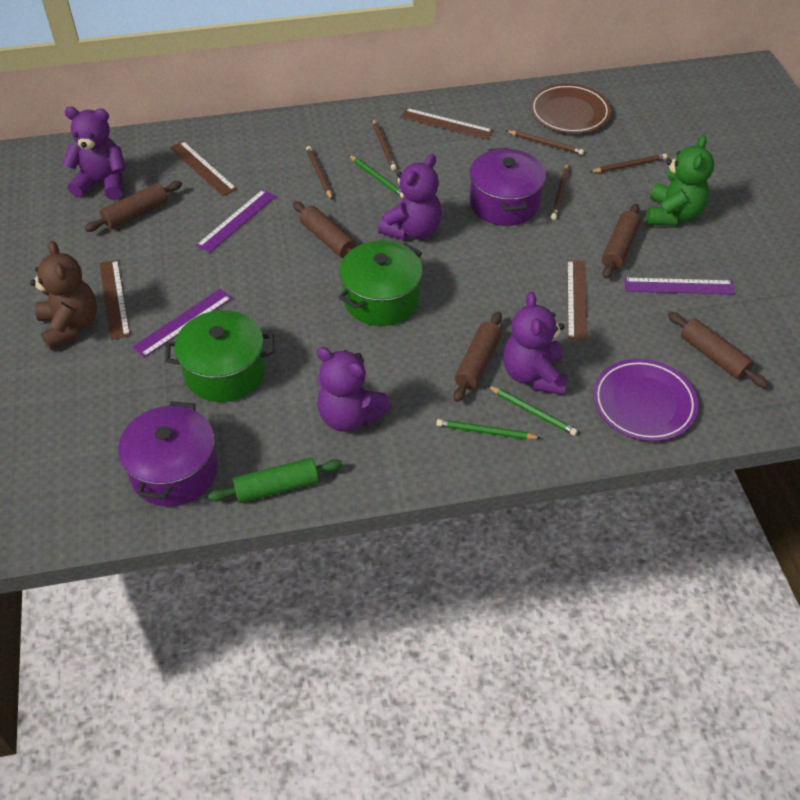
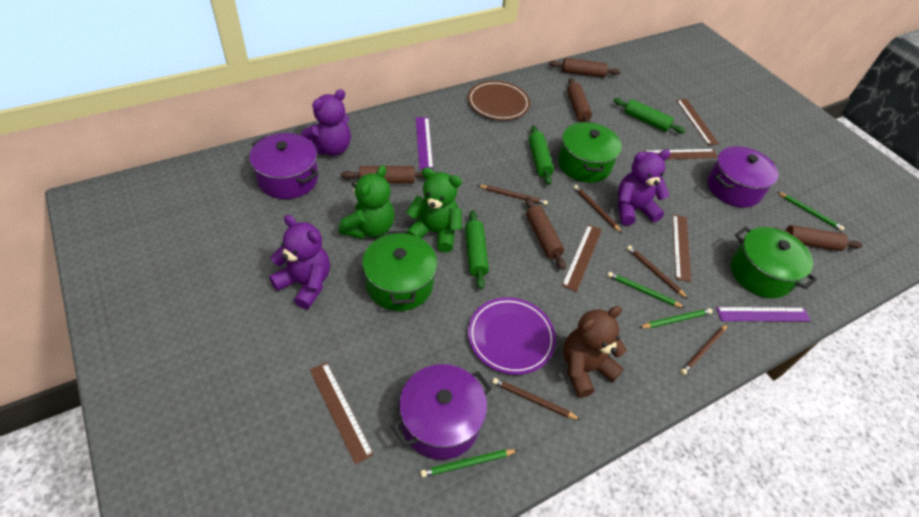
brown ruler: [99,260,130,340] [170,141,237,196] [401,108,493,140] [567,260,588,340] = 4 -> [310,362,374,465] [562,224,602,292] [644,149,718,160] [672,214,691,282] [676,99,719,145] = 5
green pencil: [349,155,405,198] [436,419,540,440] [487,385,578,436] = 3 -> [420,449,518,477] [607,272,685,308] [639,308,713,328] [778,192,844,231] = 4
green pot: [165,310,274,402] [339,241,423,326] = 2 -> [362,231,437,311] [558,121,622,183] [731,227,817,298] = 3
green rolling pin: [208,458,342,503] = 1 -> [465,210,489,289] [529,125,554,185] [613,98,686,134] = 3
green teddy bear: [646,135,714,226] = 1 -> [339,165,394,239] [406,167,462,253] = 2
purple pot: [118,401,218,507] [469,148,546,226] = 2 -> [249,133,318,199] [391,364,492,460] [707,146,778,208] = 3
purple ruler: [132,289,232,358] [196,189,276,253] [624,278,735,295] = 3 -> [416,117,433,169] [716,307,810,322] = 2
purple teddy bear: [62,107,126,200] [316,347,392,432] [378,154,442,240] [503,292,567,395] = 4 -> [269,215,330,309] [301,89,351,156] [618,150,671,226] = 3

